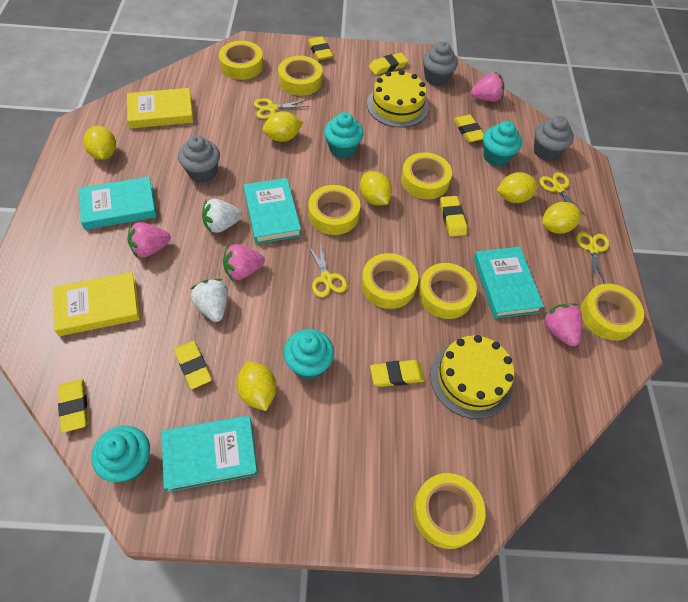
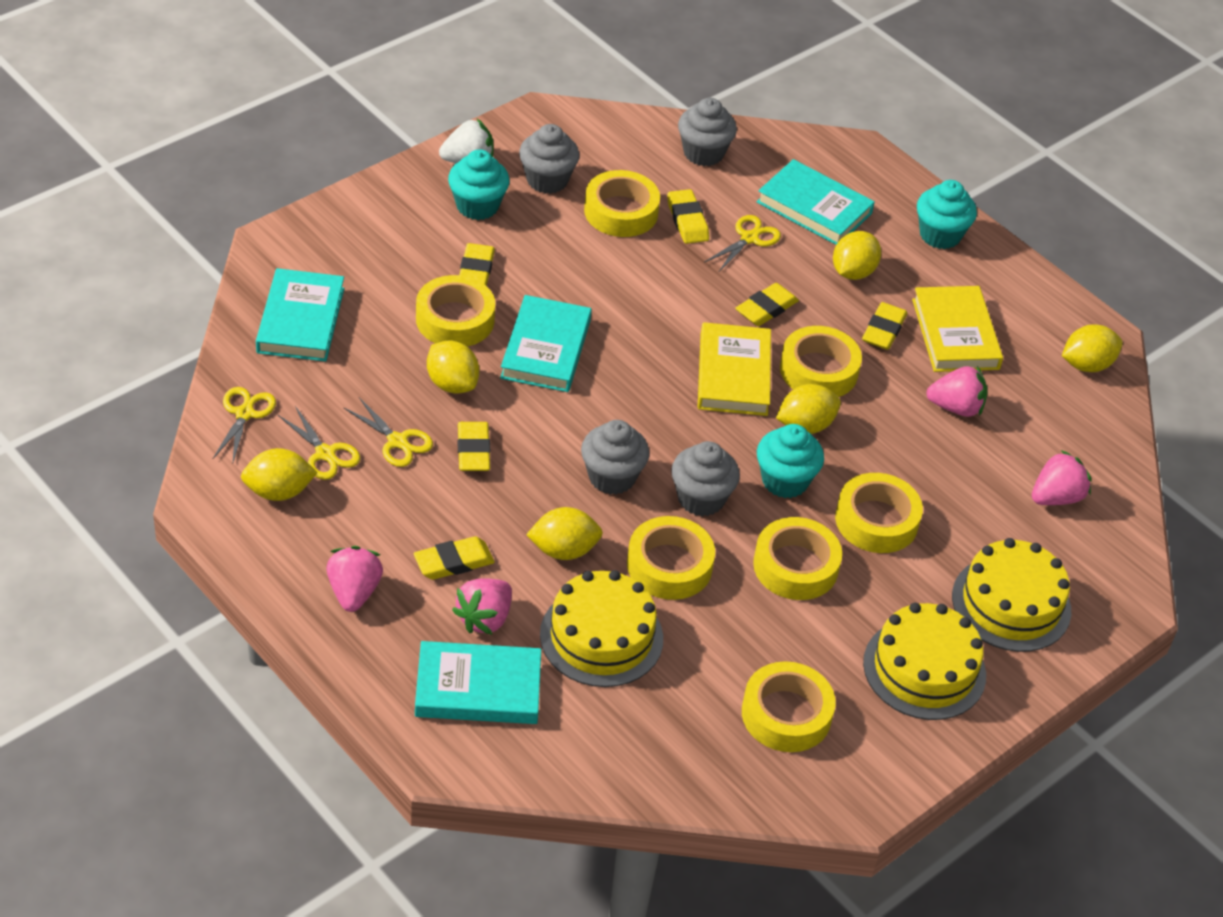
grey cupcake: [178,135,220,183] [423,42,458,86] [534,116,574,161] = 3 -> [519,124,579,194] [581,420,649,495] [671,441,740,516] [678,98,737,166] = 4
turquoise cupcake: [91,426,150,482] [283,329,334,380] [324,112,364,159] [483,121,522,167] = 4 -> [448,149,510,220] [757,424,824,498] [917,180,977,249] = 3
white strawberry: [190,279,228,322] [202,199,242,233] = 2 -> [439,119,494,163] = 1
yellow cake: [367,70,428,128] [430,335,514,419] = 2 -> [540,570,663,687] [863,603,986,720] [952,538,1071,652] = 3
yellow eraser: [58,379,88,433] [174,341,212,389] [308,37,333,60] [369,53,408,75] [370,360,425,387] [440,196,467,237] [454,115,484,142] = 7 -> [414,536,495,580] [457,422,490,471] [459,243,495,286] [667,189,709,244] [735,283,799,326] [862,302,907,350] = 6
yellow tape: [219,41,264,80] [278,56,322,96] [308,185,360,235] [361,253,418,309] [401,152,452,199] [413,473,486,549] [418,263,477,319] [580,284,644,341] = 8 -> [416,275,495,347] [584,170,660,237] [627,516,715,600] [742,661,836,752] [753,517,842,600] [780,326,862,397] [835,473,923,553] = 7

